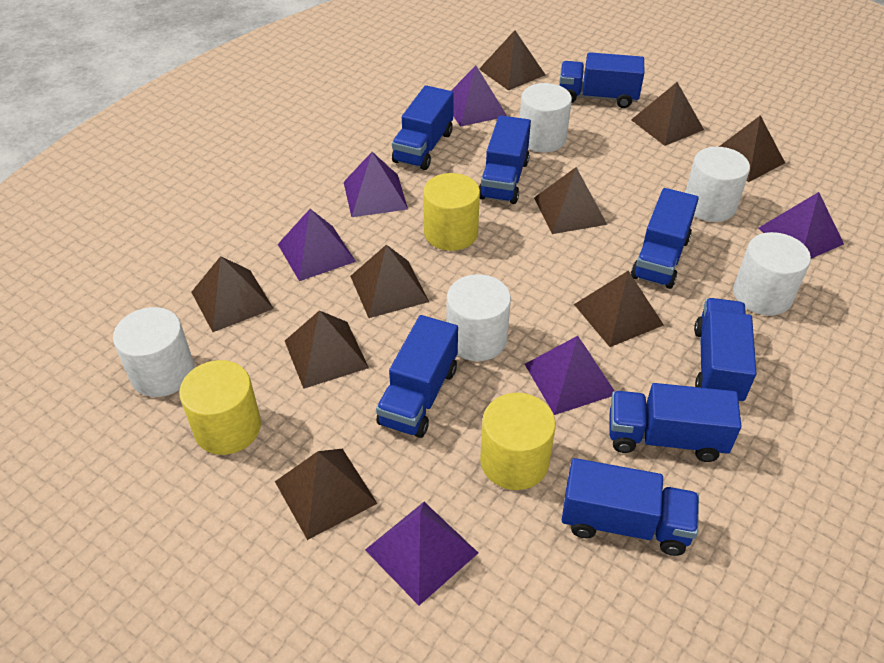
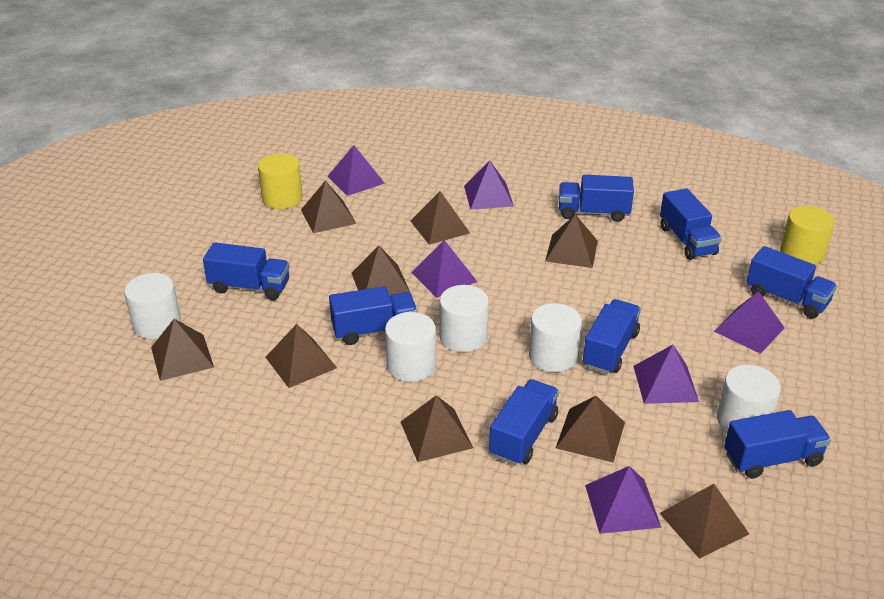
yellow cylinder: [179,360,261,455] [423,173,480,251] [480,393,555,490] = 3 -> [258,153,303,209] [780,206,835,265] = 2

